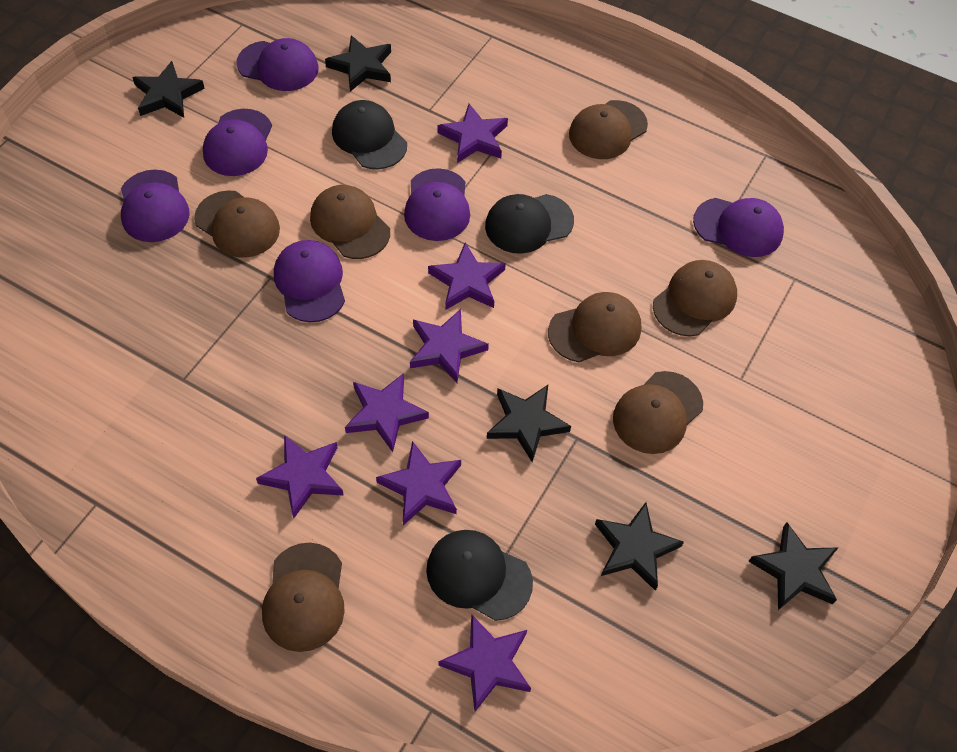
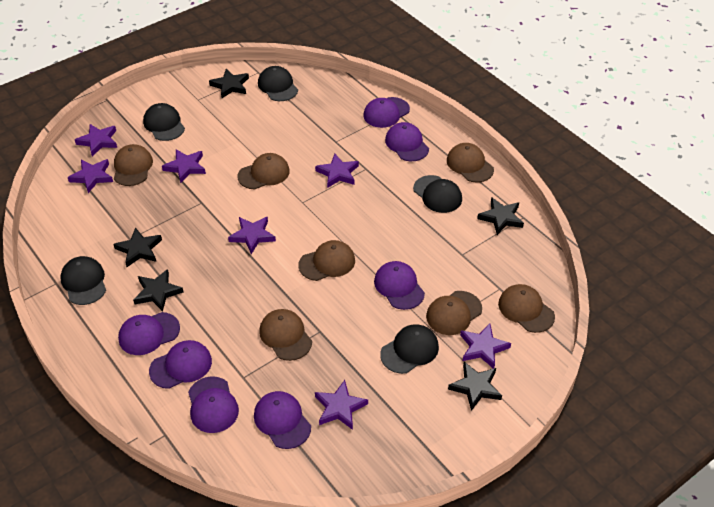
black cap: [332,100,407,169] [426,530,533,621] [485,194,574,254] = 3 -> [60,256,106,305] [143,103,185,141] [258,66,298,101] [380,324,439,374] [413,175,462,213] = 5
purple cap: [121,170,189,242] [203,109,272,176] [237,38,318,91] [274,240,345,322] [404,168,470,241] [693,198,784,257] = 6 -> [118,312,180,355] [149,340,212,389] [188,376,239,433] [254,391,311,449] [363,97,410,128] [374,261,425,310] [385,122,429,161] = 7

